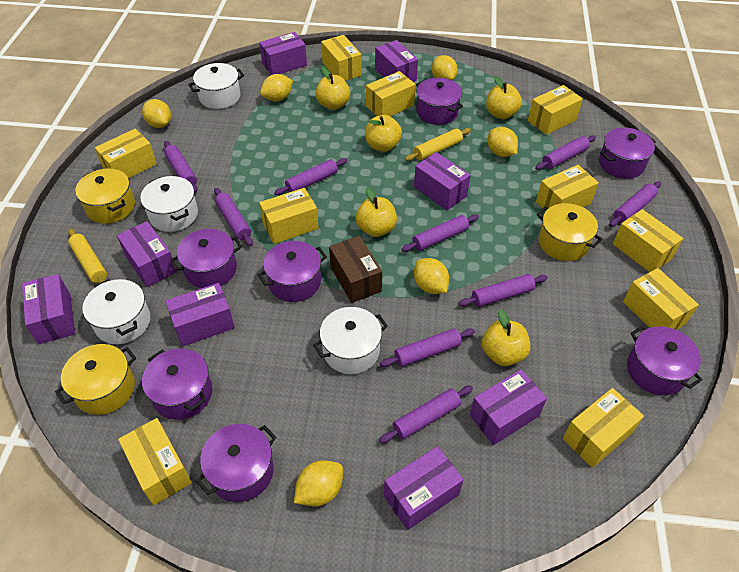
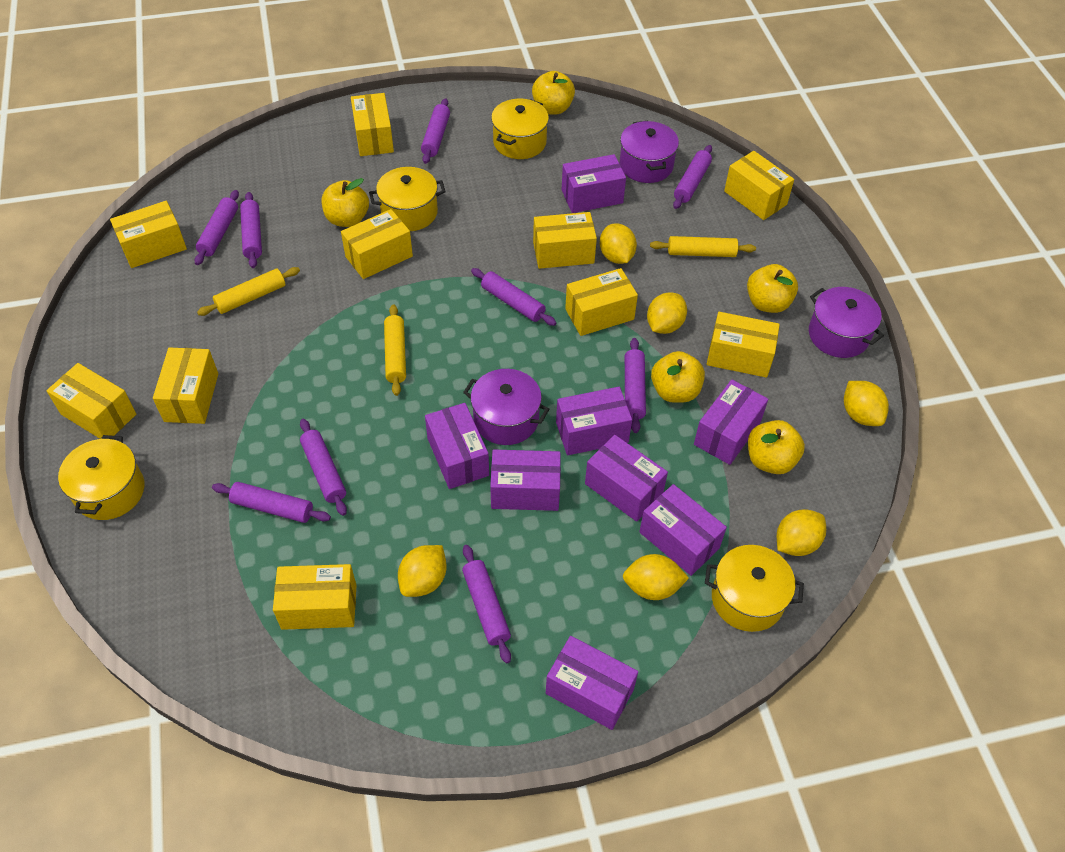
brown box: [329,236,382,303] = 1 -> none = 0
purple pot: [142,348,212,420] [170,229,242,288] [196,424,276,502] [258,241,327,302] [416,78,463,125] [599,127,656,179] [627,325,703,396] = 7 -> [463,369,549,445] [620,121,679,183] [809,287,884,358] = 3
white pot: [82,279,150,344] [140,176,198,232] [188,63,244,109] [313,307,388,374] = 4 -> none = 0
yellow pot: [55,344,136,415] [75,169,135,224] [537,203,602,261] = 3 -> [58,435,144,520] [369,167,446,231] [491,99,549,159] [705,545,804,632] = 4
yellow rolling pin: [68,229,107,283] [405,128,471,161] = 2 -> [197,267,300,316] [384,305,406,396] [650,236,756,257] = 3

